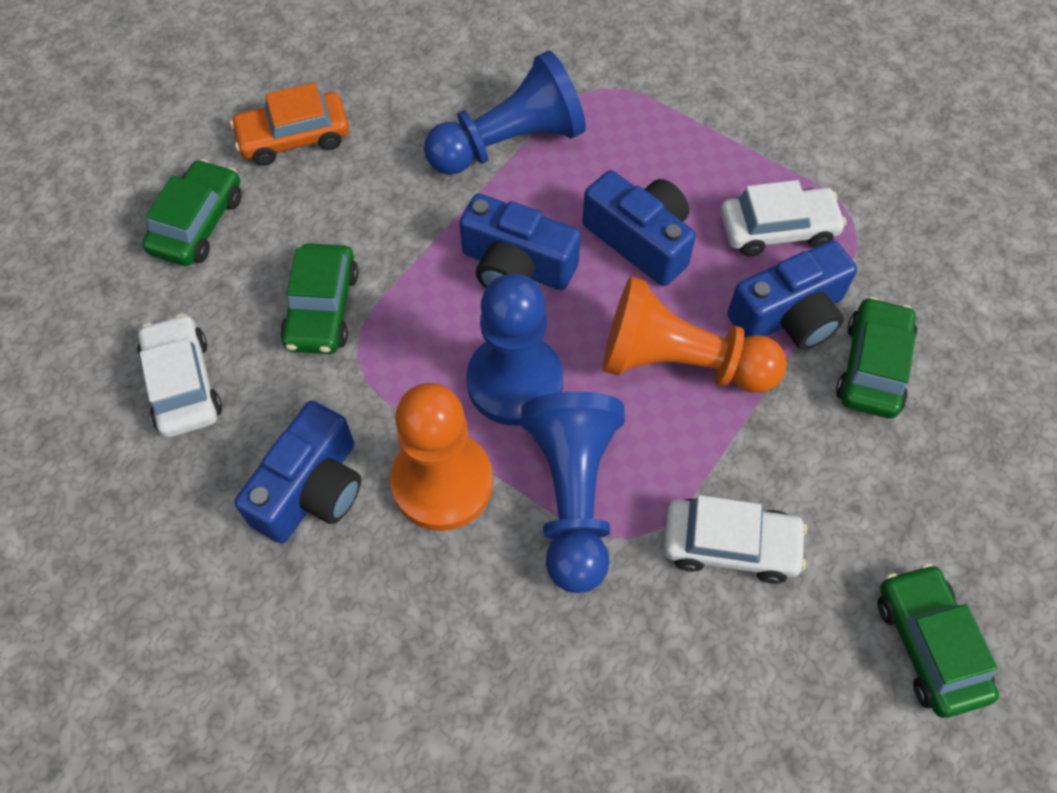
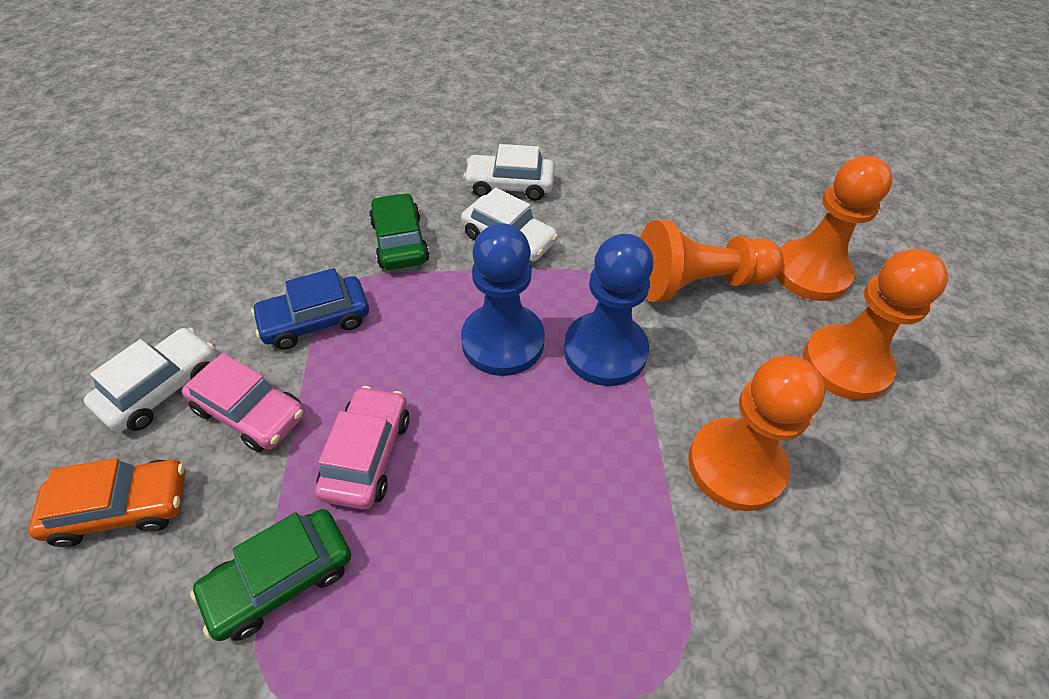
blue camera: [234,401,361,543] [459,193,581,290] [582,170,696,286] [727,240,857,350] = 4 -> none = 0
blue car: none = 0 -> [251,268,369,350] = 1
blue pawn: [424,50,586,175] [466,274,563,425] [521,392,625,593] = 3 -> [461,223,545,376] [564,234,654,386] = 2
green car: [142,159,242,266] [280,243,358,354] [836,297,917,419] [877,564,999,718] = 4 -> [190,509,351,641] [369,193,430,270] = 2
orange pawn: [390,383,493,531] [602,276,787,393] = 2 -> [640,220,784,302] [688,356,825,511] [776,156,893,301] [803,249,948,400] = 4
pink car: none = 0 -> [182,353,305,452] [315,386,410,510] = 2

